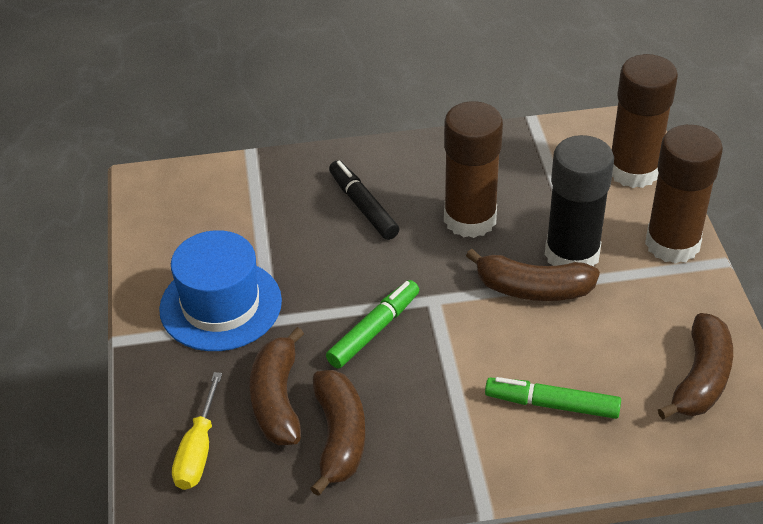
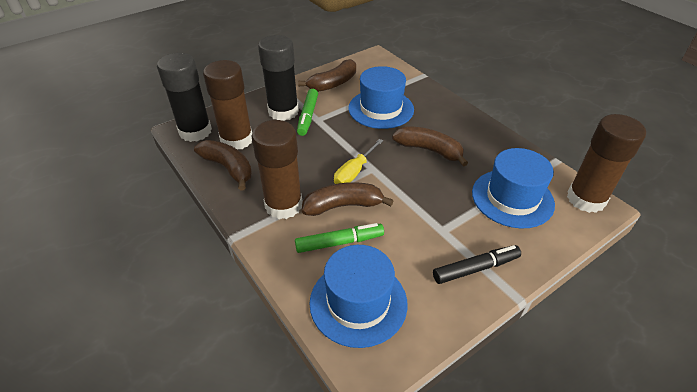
black glue stick: [545,135,614,266] = 1 -> [157,53,212,142] [258,35,299,121] = 2
blue hat: [159,230,282,351] = 1 -> [309,245,408,348] [349,66,414,129] [472,148,555,228] = 3

